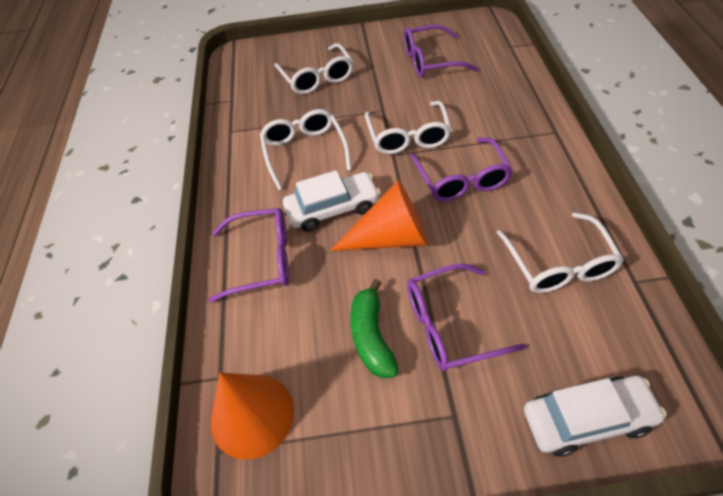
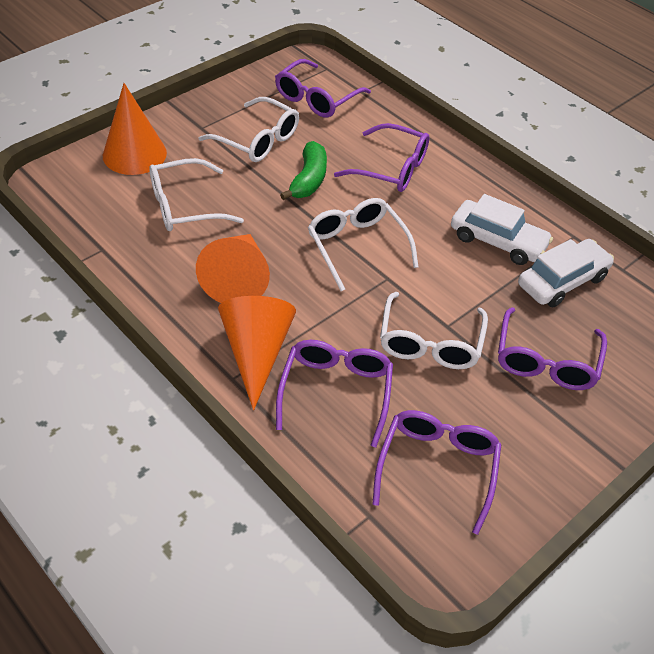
orange cone: [211,372,294,460] [330,180,428,251] = 2 -> [103,83,167,175] [196,234,270,303] [218,296,296,410] = 3
purple glasses: [208,208,289,303] [404,24,478,77] [407,264,526,371] [411,138,513,202] = 4 -> [275,59,371,118] [276,340,393,448] [334,123,429,192] [372,410,501,535] [498,307,607,390] = 5

